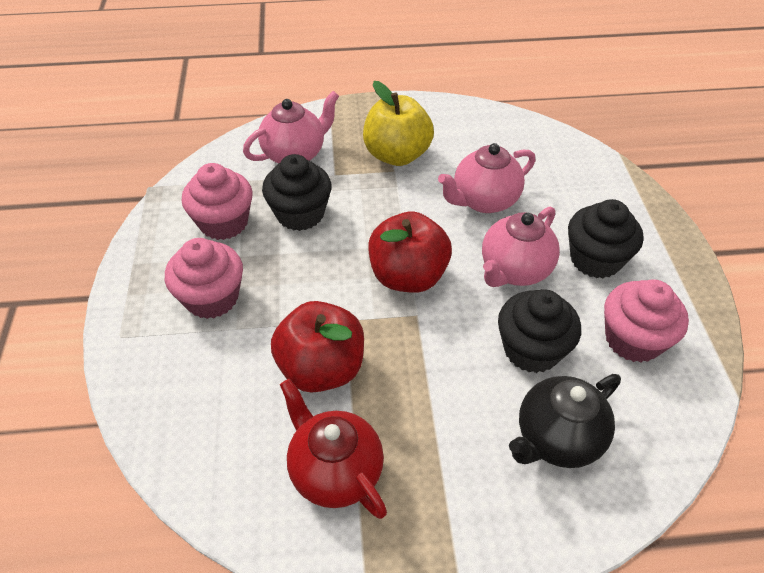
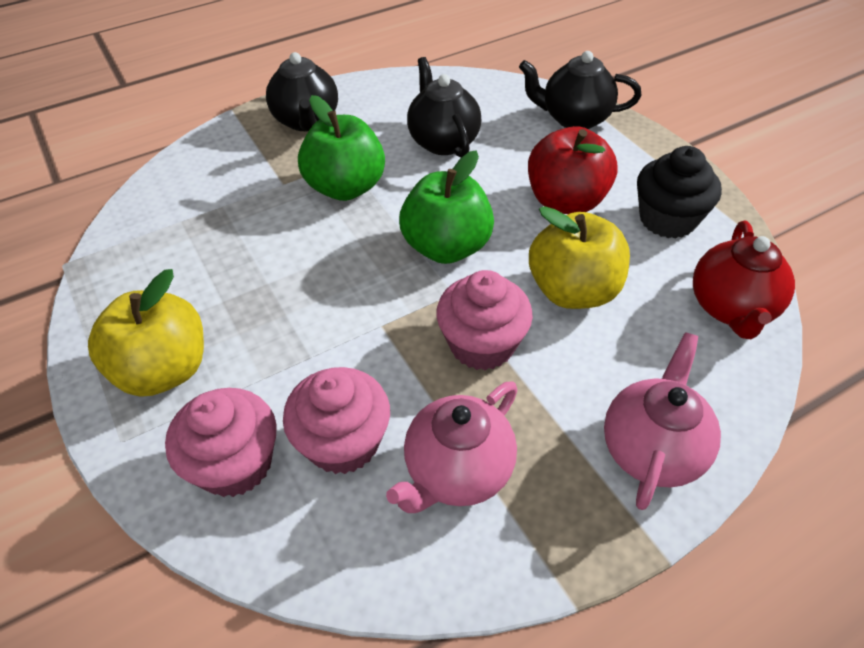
black cupcake: [262,154,332,231] [498,289,581,373] [568,199,643,278] = 3 -> [637,146,722,239] = 1
black teapot: [509,374,621,468] = 1 -> [266,52,338,131] [407,57,481,158] [519,51,641,129] = 3
green apple: none = 0 -> [298,95,385,201] [399,150,494,264] = 2
pink teapot: [243,91,339,164] [438,143,535,213] [482,206,560,287] = 3 -> [386,381,518,513] [604,332,721,510] = 2
red apple: [271,301,364,393] [368,211,452,293] = 2 -> [528,126,618,214] = 1
yellow apple: [363,81,434,166] = 1 -> [88,269,204,396] [529,206,630,309] = 2

